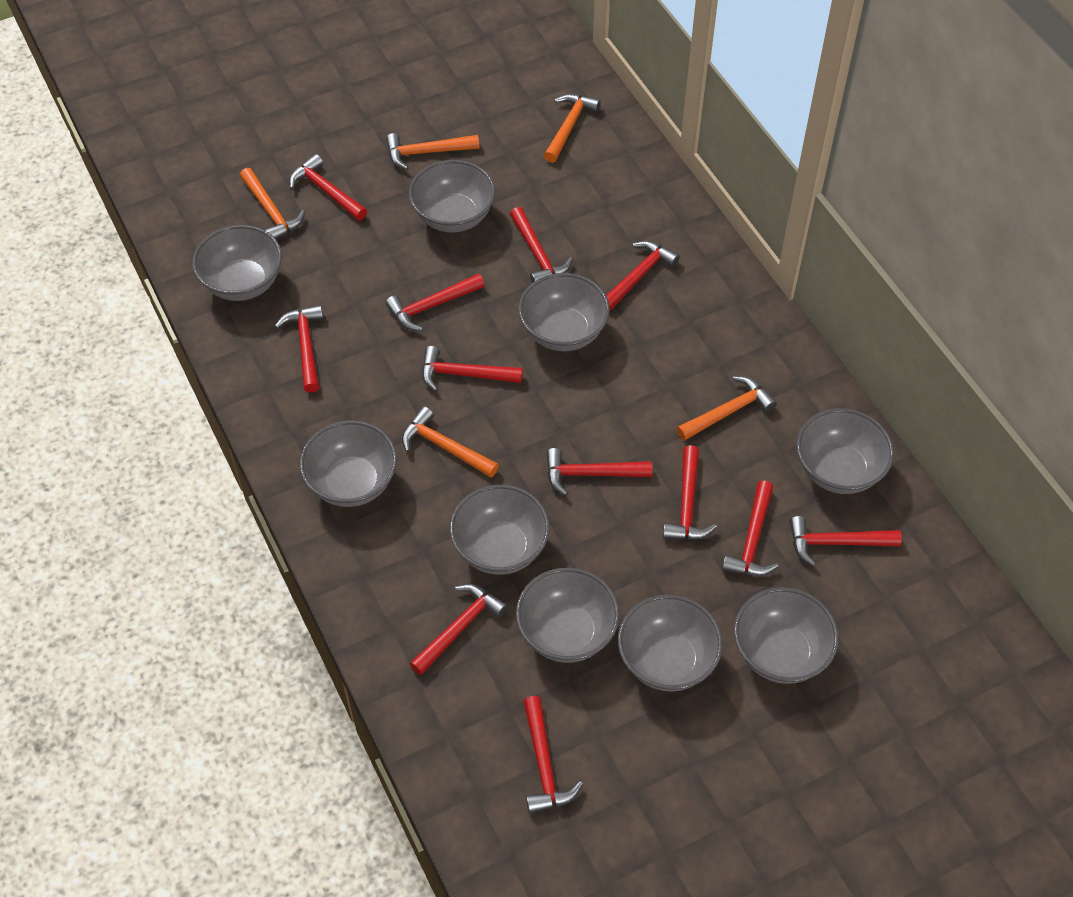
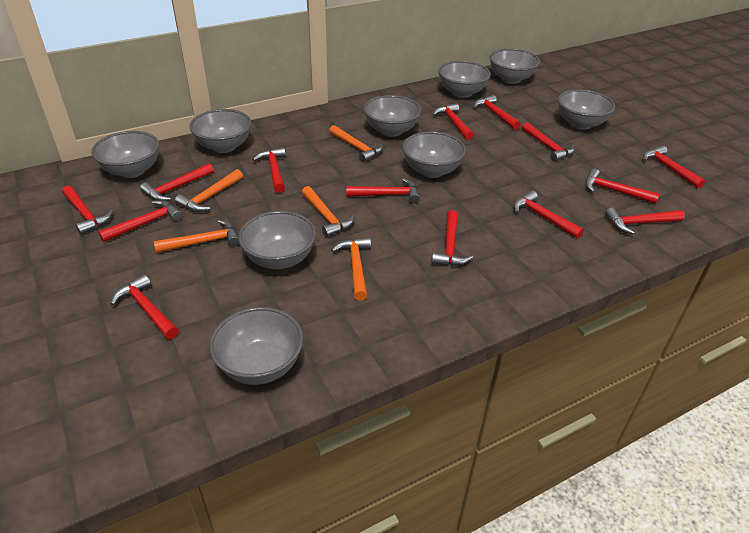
red hammer: [275,305,323,393] [289,154,367,221] [385,274,485,331] [410,584,508,675] [422,346,523,391] [510,207,573,283] [523,696,583,813] [546,448,652,496] [606,241,680,311] [663,445,717,540] [722,480,779,576] [790,516,902,566] = 12 -> [62,185,113,235] [98,200,182,242] [111,274,178,339] [140,163,214,201] [252,147,286,193] [346,178,420,203] [431,210,473,266] [433,103,474,140] [473,95,521,130] [513,190,584,239] [522,122,575,161] [585,168,660,204] [605,207,685,235] [643,145,706,188] = 14

